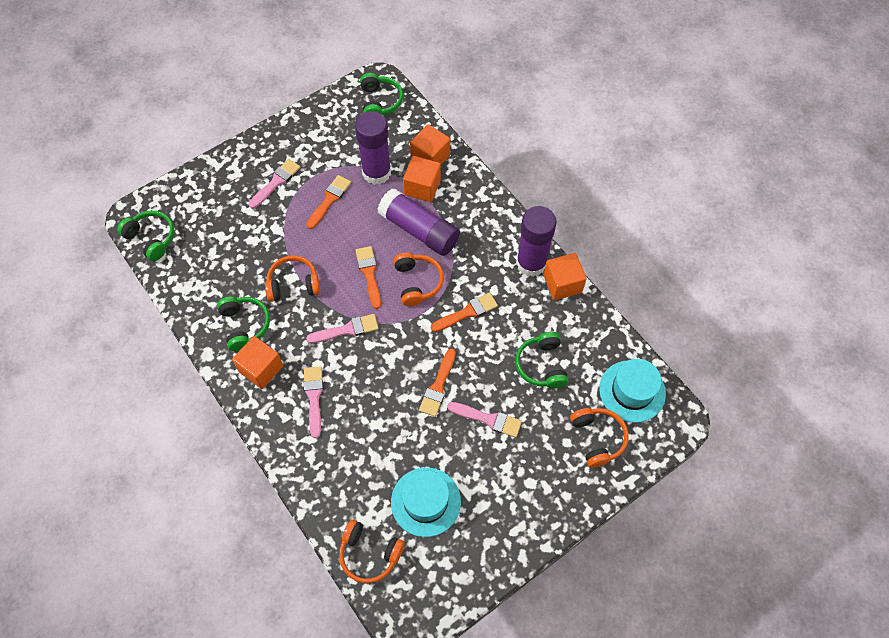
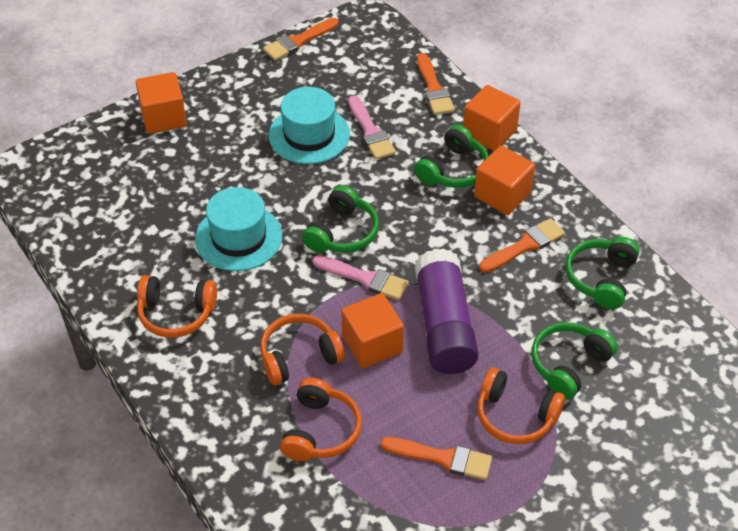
pink brush: [249,159,300,208] [304,366,323,438] [306,314,379,343] [447,402,522,437] = 4 -> [312,255,409,300] [348,96,396,160] = 2
purple glue stick: [355,111,391,185] [378,188,460,256] [516,206,557,277] = 3 -> [415,248,478,374] = 1

